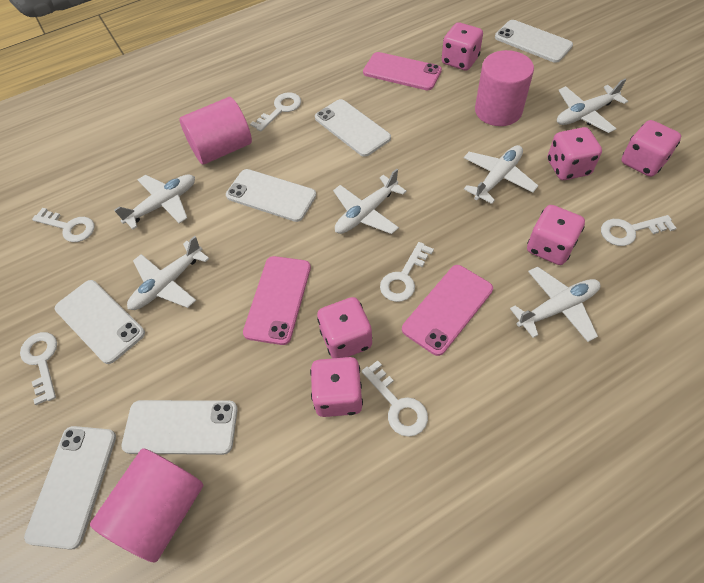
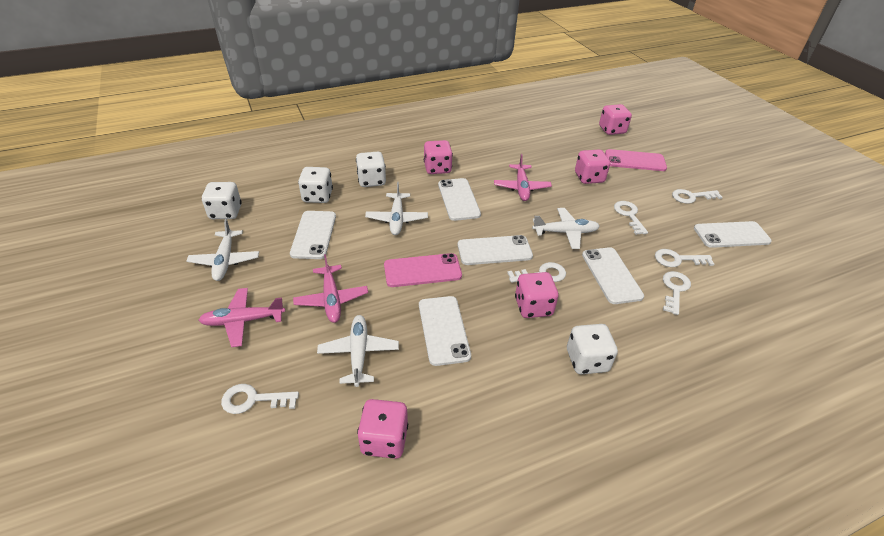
pink cylinder: [90,448,204,562] [179,97,252,165] [475,50,534,126] = 3 -> none = 0
pink dice: [310,357,363,417] [317,297,372,358] [442,22,483,70] [527,205,585,265] [548,127,602,180] [621,120,681,177] = 6 -> [357,399,408,459] [424,140,453,174] [515,272,559,318] [575,150,610,184] [599,104,632,135] = 5
pink phone: [243,256,311,345] [363,52,442,90] [402,265,493,356] = 3 -> [384,253,462,287] [605,149,667,171] = 2
pink plane: none = 0 -> [199,288,285,347] [293,254,368,323] [494,154,552,201] = 3
white dice: none = 0 -> [202,182,242,219] [298,167,333,203] [356,152,386,187] [567,324,618,374] = 4
white plane: [114,174,195,229] [127,236,210,310] [333,169,407,234] [464,145,538,204] [510,266,600,342] [557,79,628,133] = 6 -> [186,219,259,281] [317,315,399,387] [365,182,428,235] [532,208,600,249] = 4

